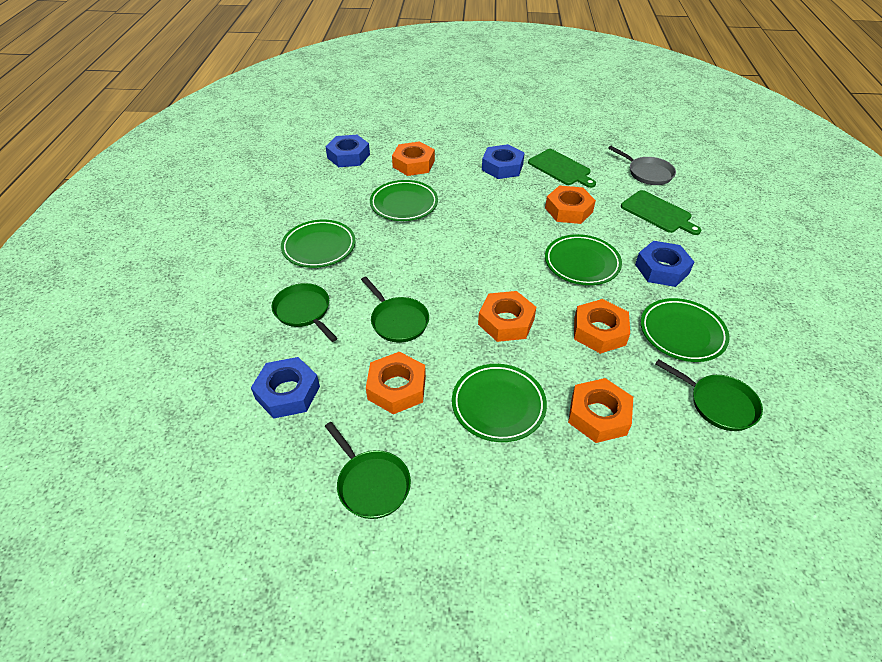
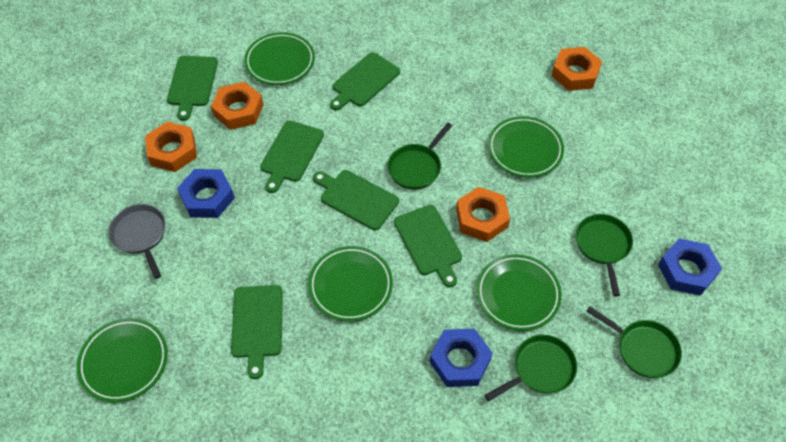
blue nut: [251,357,320,419] [325,135,370,167] [482,144,524,179] [635,241,694,287] = 4 -> [177,169,235,218] [430,329,492,387] [658,238,722,296] = 3
green cutting board: [528,149,596,188] [621,190,701,235] = 2 -> [167,56,218,121] [231,285,283,379] [260,120,324,193] [313,170,399,230] [330,52,400,111] [394,205,462,287] = 6
orange nut: [366,352,426,414] [392,141,435,176] [478,291,536,342] [545,185,596,224] [568,378,633,443] [574,299,630,354] = 6 -> [145,122,197,172] [211,82,263,130] [456,187,510,242] [552,47,602,91] = 4

